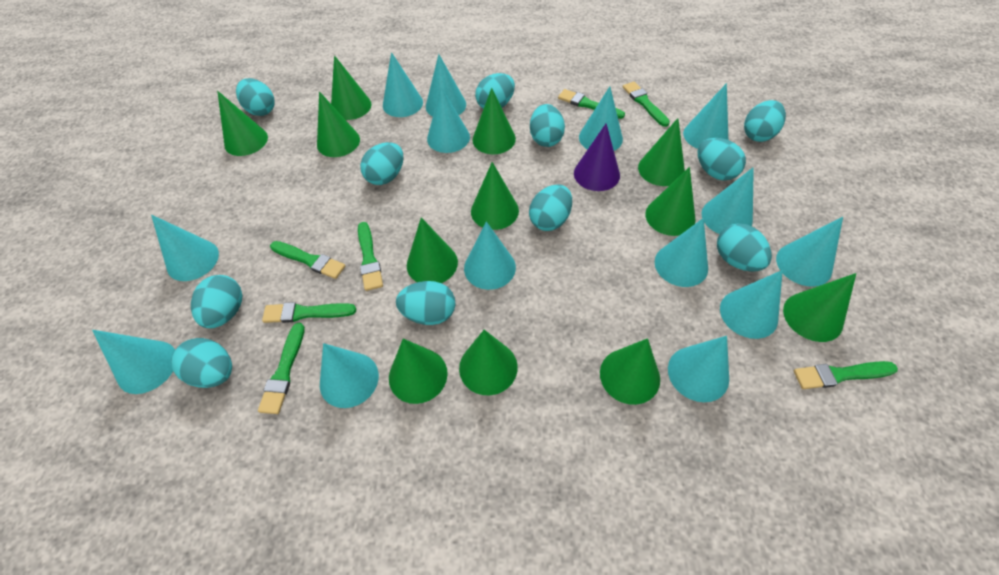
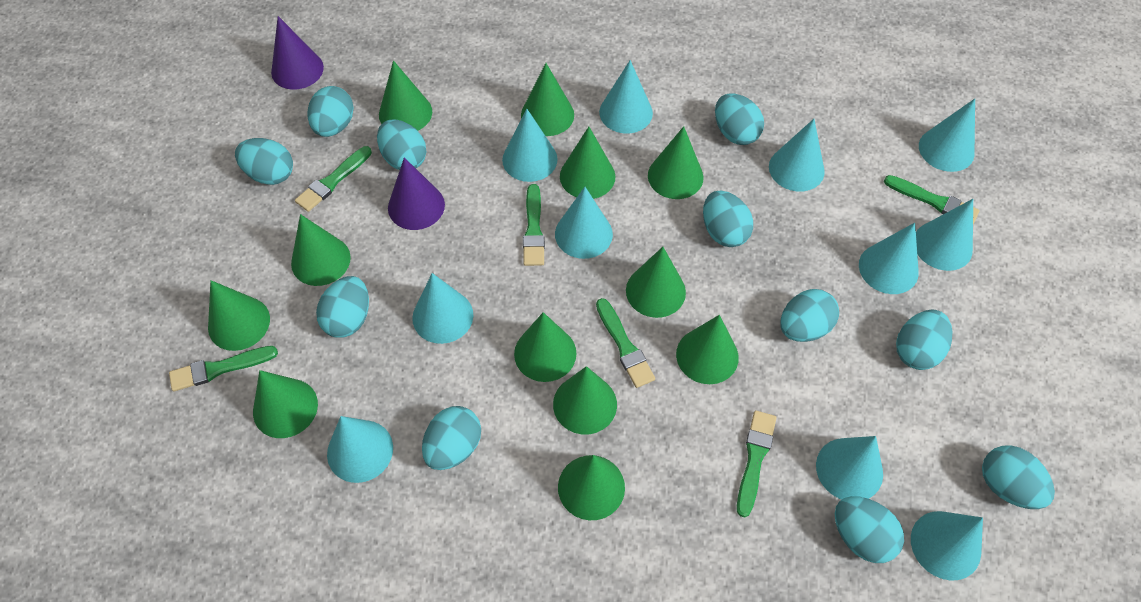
green brush: [258,323,305,414] [262,302,356,323] [270,241,346,279] [358,222,383,291] [558,89,625,119] [623,81,670,127] [794,361,898,389] = 7 -> [169,346,278,391] [295,146,372,212] [523,184,545,266] [596,298,655,388] [737,410,776,518] [884,175,980,224] = 6
purple cone: [574,123,620,191] = 1 -> [271,16,324,90] [388,157,445,230] = 2
turquoise cone: [92,330,175,394] [151,215,219,281] [320,343,379,408] [383,52,423,117] [426,54,466,117] [427,87,470,153] [464,222,516,290] [579,86,623,151] [655,218,708,287] [668,336,729,402] [683,83,728,149] [702,167,754,234] [720,270,783,339] [776,217,843,287] = 14 -> [327,416,393,483] [412,273,473,344] [502,109,557,182] [555,187,613,259] [599,60,653,133] [769,119,825,192] [816,436,883,500] [859,223,919,294] [911,511,983,581] [916,199,973,271] [919,99,975,172] = 11

